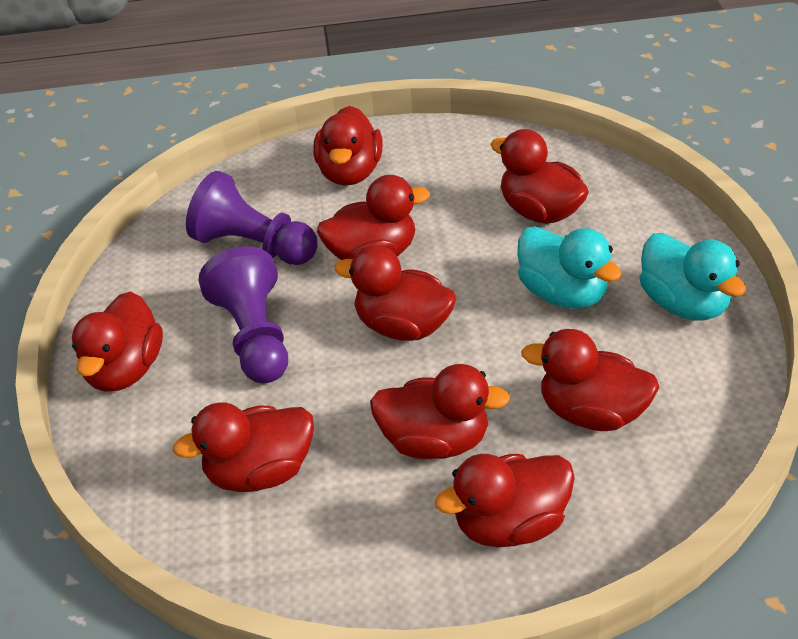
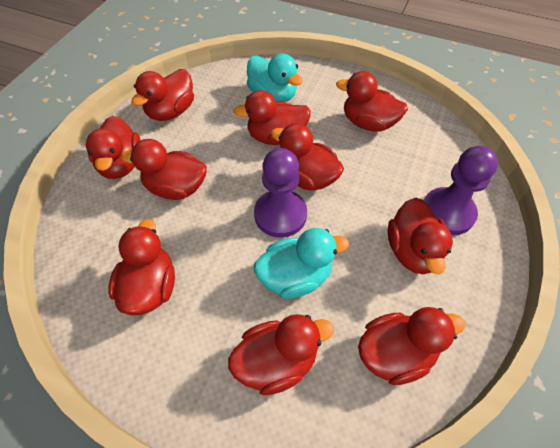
red duck: [72,292,163,391] [173,402,314,492] [313,106,382,186] [317,175,430,260] [334,245,456,341] [370,364,511,459] [435,454,575,547] [490,129,589,224] [521,329,659,431] = 9 -> [86,116,141,179] [108,219,175,315] [121,139,207,200] [131,69,194,121] [228,314,334,395] [233,90,311,145] [271,123,344,191] [336,71,408,132] [358,307,465,385] [388,197,453,274] = 10

